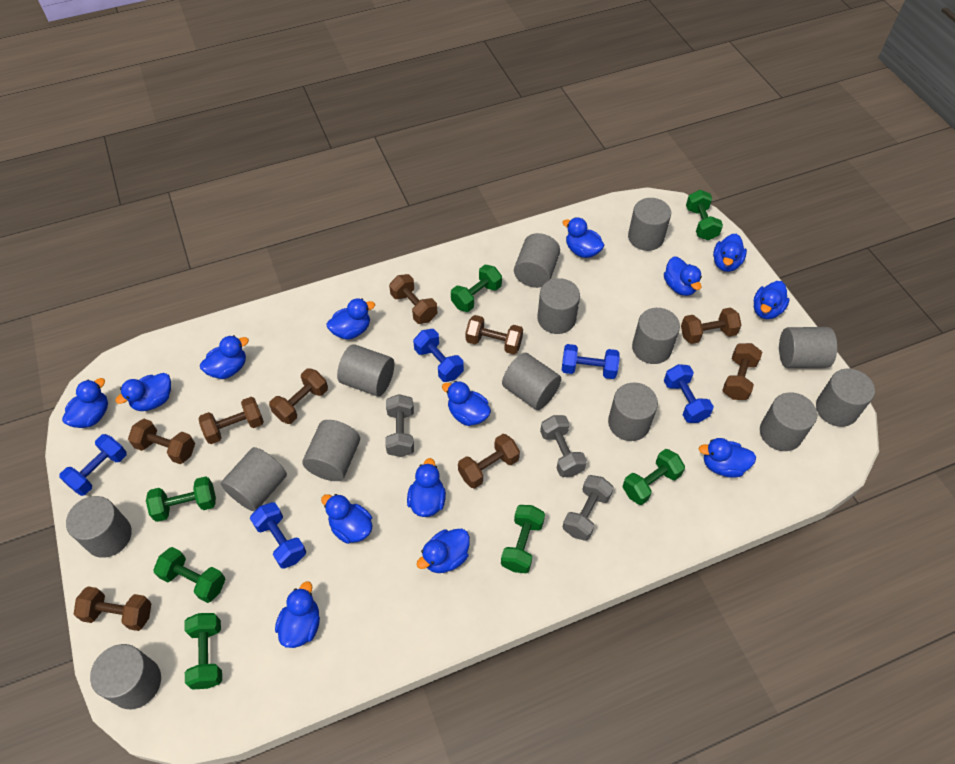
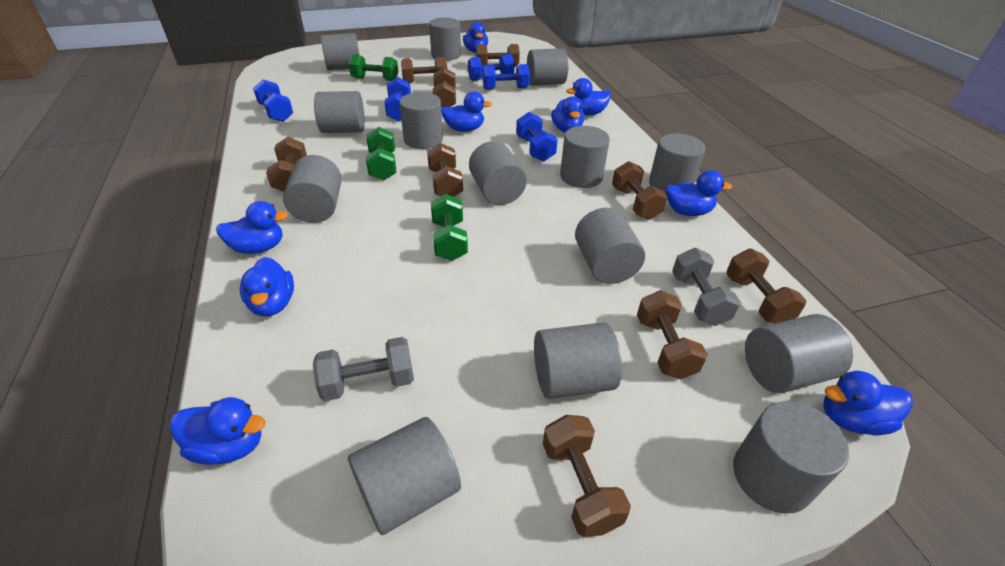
blue duck: [62,378,108,428] [115,373,171,411] [200,335,249,379] [275,581,320,648] [321,494,372,544] [327,298,375,340] [407,458,446,517] [417,529,470,573] [442,381,491,426] [562,217,605,258] [664,257,702,296] [699,438,756,477] [713,234,747,272] [754,281,790,319] = 14 -> [170,397,265,465] [216,201,288,254] [240,257,294,316] [441,91,492,132] [463,22,488,53] [551,96,584,133] [566,78,611,115] [666,170,732,216] [823,371,913,435] = 9
green dumbbell: [146,476,216,522] [153,547,226,603] [185,613,222,690] [451,265,502,312] [501,505,545,573] [623,449,685,505] [686,190,723,240] = 7 -> [349,54,398,81] [366,127,396,181] [431,194,468,261] = 3
grey dumbbell: [385,394,414,457] [540,415,587,477] [563,475,614,541] = 3 -> [313,337,414,401] [672,248,741,326] = 2

